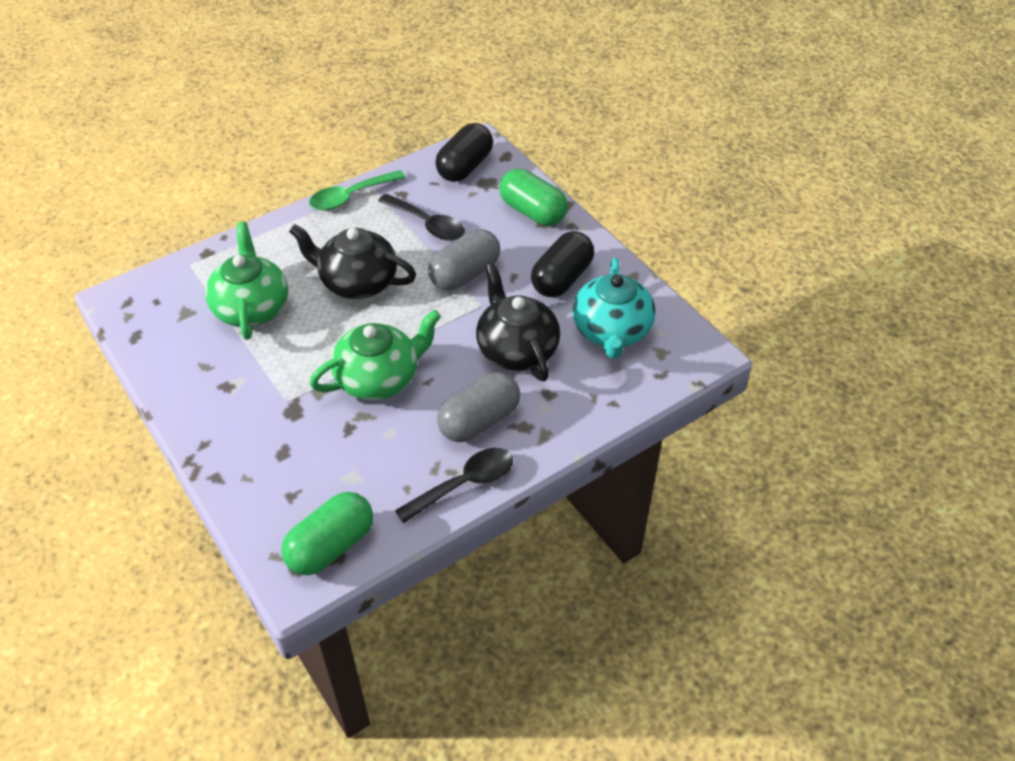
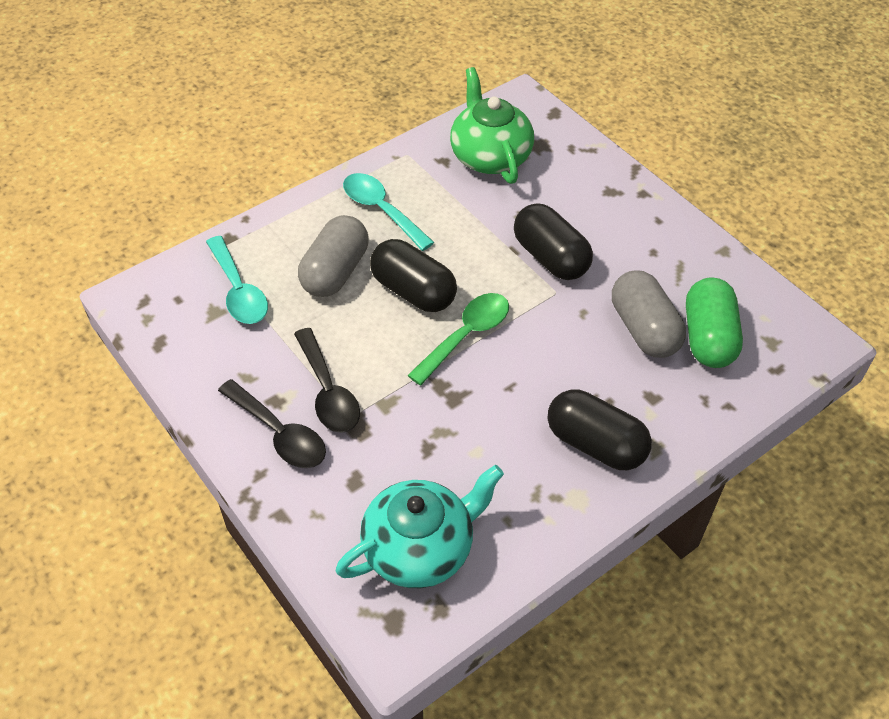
black capsule: [435,123,493,182] [531,231,594,297] = 2 -> [370,239,457,312] [514,203,593,280] [548,390,652,470] = 3
black teapot: [289,224,416,299] [476,263,560,381] = 2 -> none = 0
green capsule: [281,492,373,575] [499,169,568,226] = 2 -> [686,277,743,368] = 1
green teapot: [205,222,288,340] [310,310,441,400] = 2 -> [450,67,534,184] = 1
turquoise spoon: none = 0 -> [206,236,268,324] [343,173,434,251] = 2

